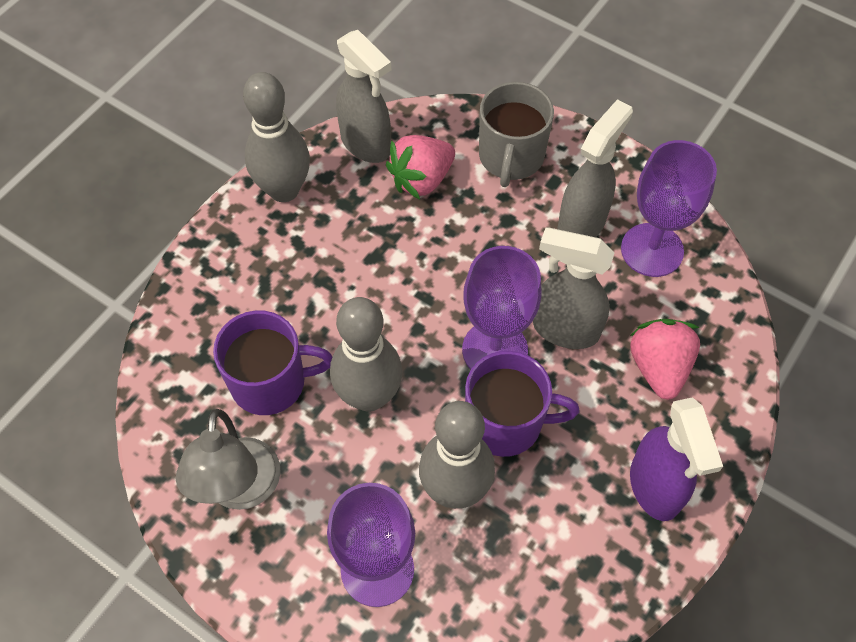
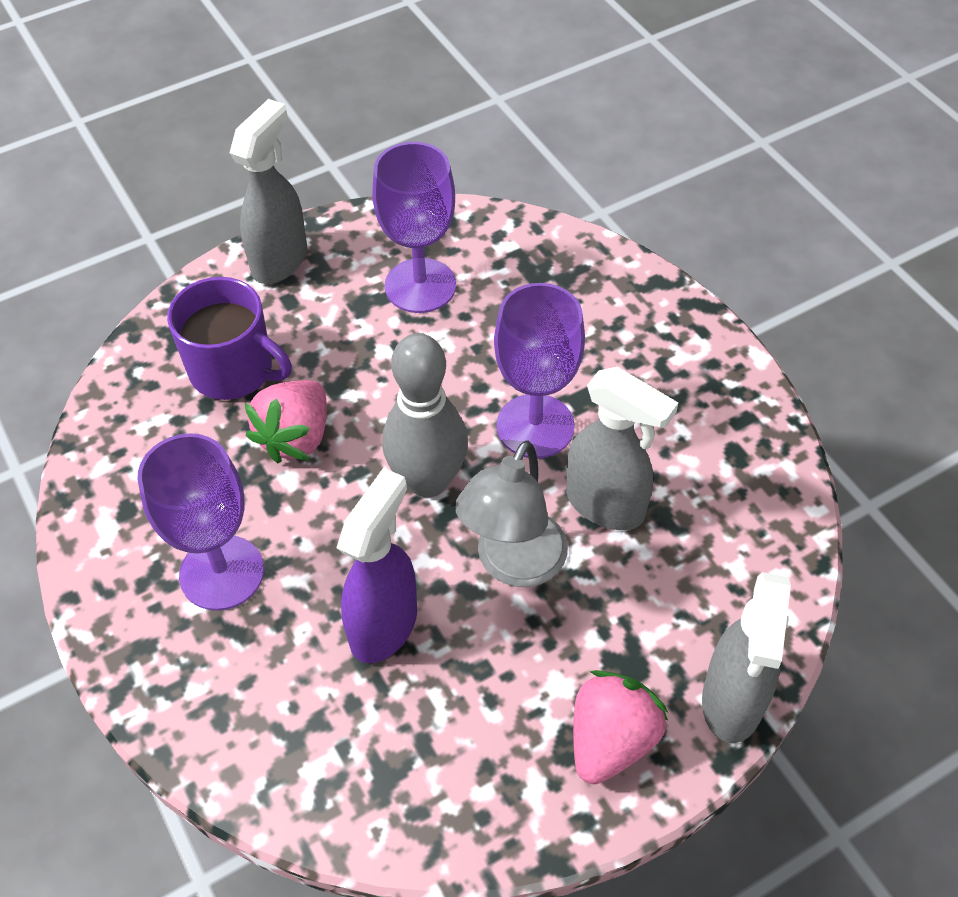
grey bowling pin: [243,72,310,202] [330,297,402,412] [419,401,495,509] = 3 -> [382,333,468,497] = 1
grey mug: [479,82,554,187] = 1 -> none = 0
purple mug: [213,310,333,415] [465,351,579,457] = 2 -> [167,277,292,400] = 1

